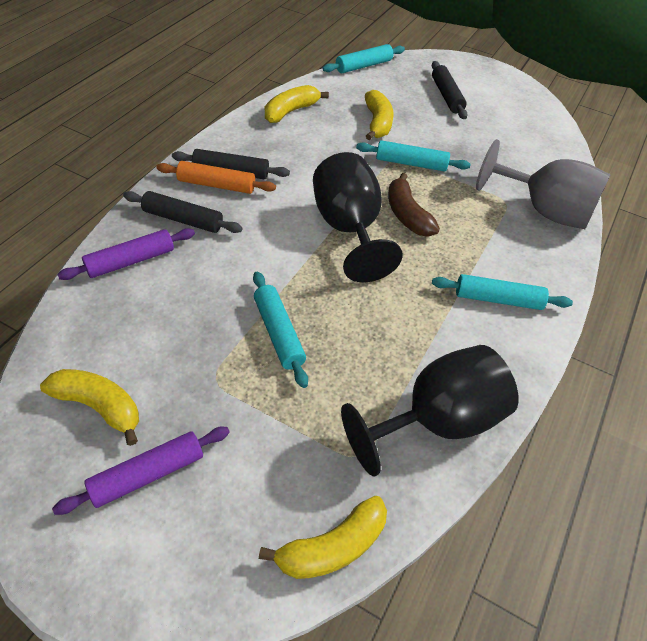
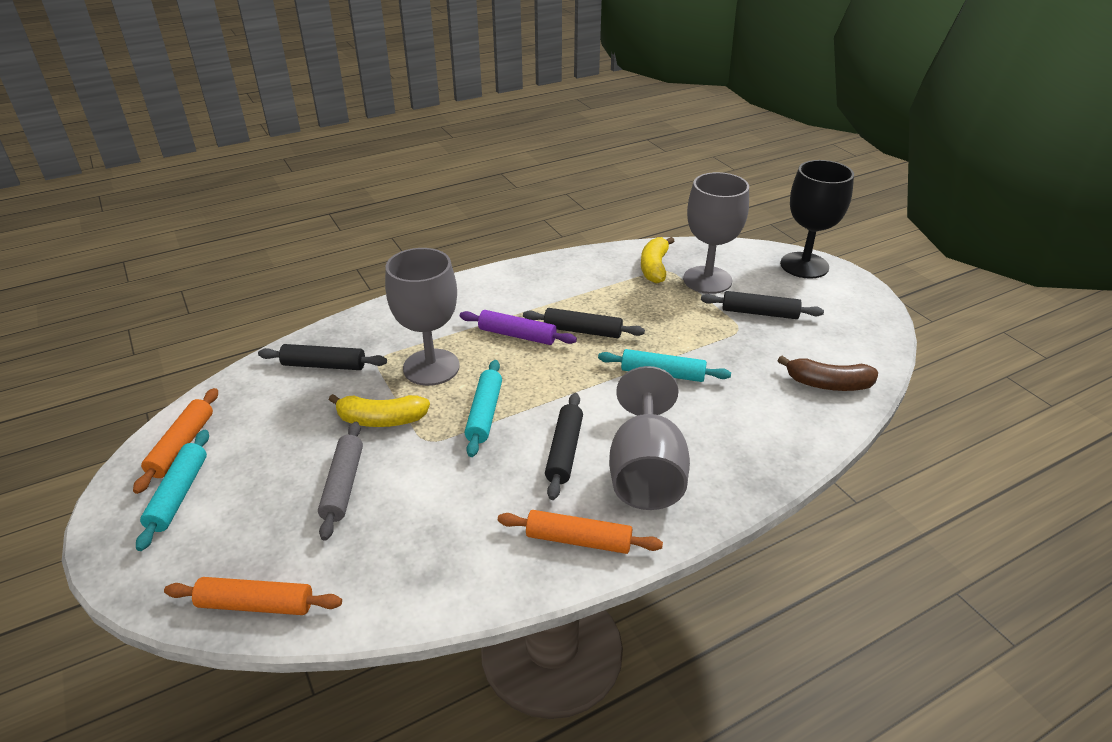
black goblet: [313,152,403,282] [341,345,519,476] = 2 -> [780,160,854,279] = 1
black rolling pin: [123,191,243,233] [172,149,290,179] [432,61,468,119] = 3 -> [258,344,387,370] [523,308,645,338] [545,393,583,500] [701,291,824,319] = 4
grey goblet: [476,139,611,229] = 1 -> [385,248,460,386] [609,366,690,510] [683,172,749,294] = 3
grey rolling pin: none = 0 -> [318,422,363,541] = 1
orange rolling pin: [156,161,276,194] = 1 -> [133,388,218,494] [164,577,342,615] [498,510,663,554] = 3
purple rolling pin: [52,427,230,515] [57,228,195,280] = 2 -> [460,310,577,345] = 1
turquoise rolling pin: [253,272,308,388] [323,44,405,73] [356,140,471,172] [432,274,573,310] = 4 -> [136,430,209,551] [465,360,502,457] [598,349,731,382] = 3
yellow banana: [40,369,139,446] [259,495,387,579] [265,85,329,123] [365,90,394,140] = 4 -> [329,394,430,427] [641,237,674,283] = 2

